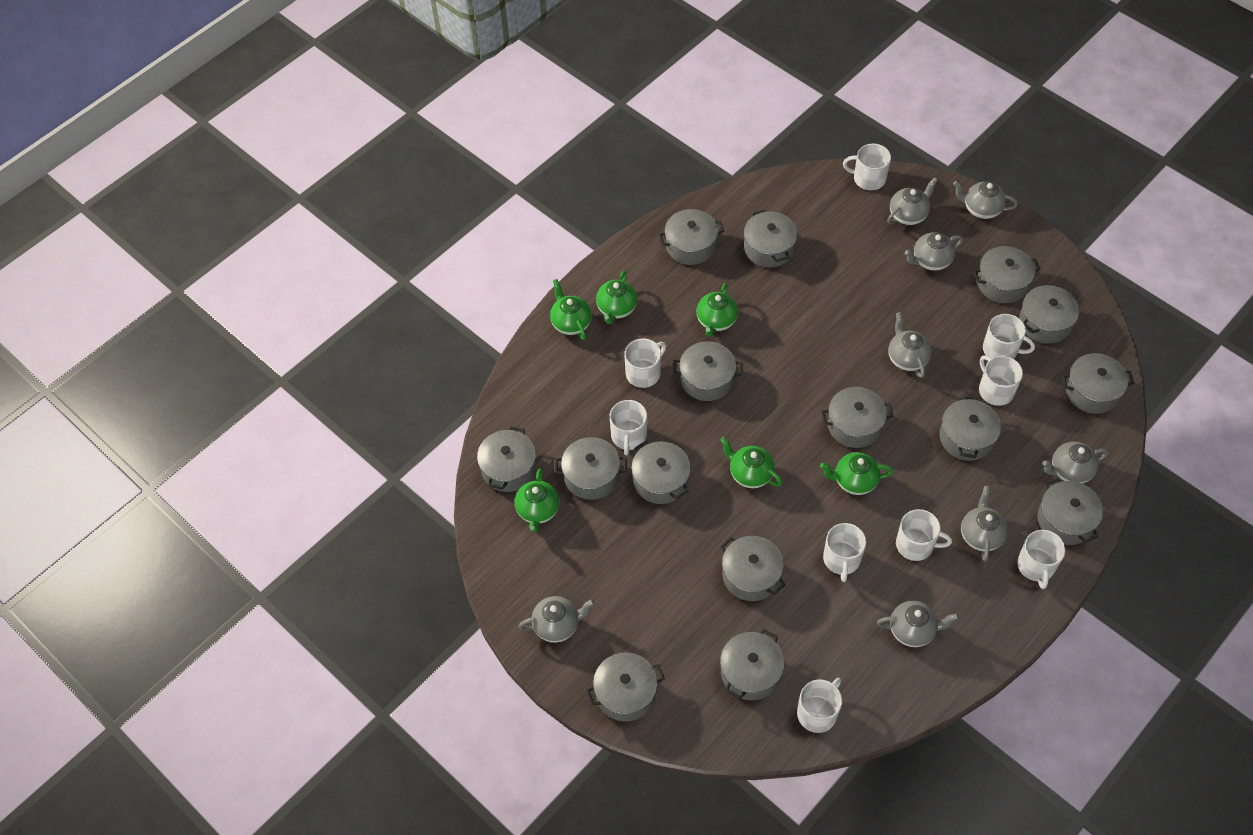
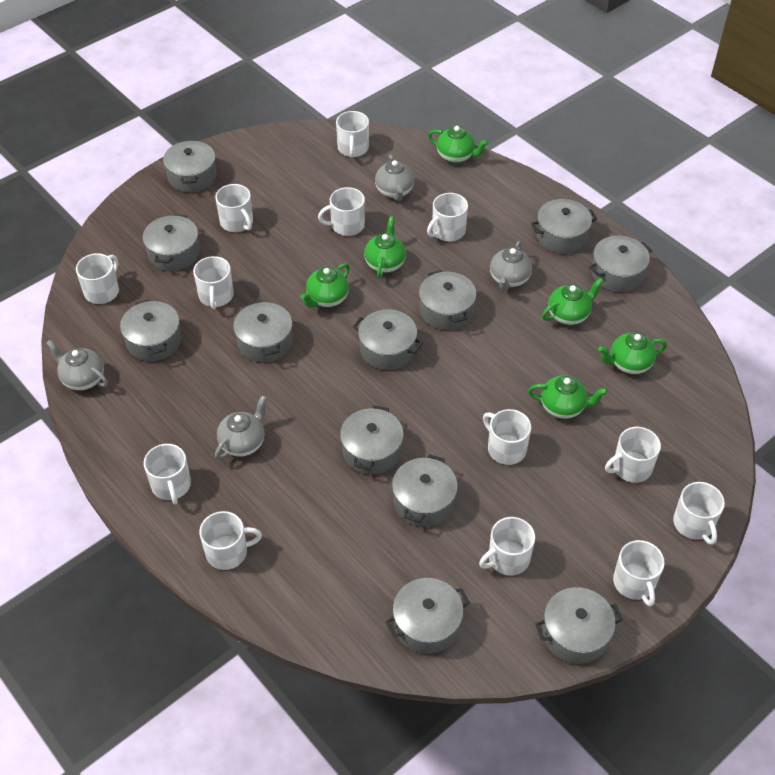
grey pot: [477,426,536,492] [555,437,627,500] [586,652,665,722] [631,441,691,504] [658,209,724,265] [673,341,742,401] [720,536,786,601] [720,629,784,700] [744,209,798,267] [821,387,893,448] [940,395,1001,461] [973,246,1041,303] [1019,285,1079,344] [1037,478,1103,545] [1062,353,1134,414] = 15 -> [120,299,181,361] [143,214,200,271] [163,140,217,192] [233,300,292,363] [340,405,404,475] [353,310,423,370] [386,578,470,654] [392,454,458,527] [419,270,477,330] [531,199,597,254] [535,587,623,664] [589,236,652,292] = 12
grey teapot: [519,596,595,643] [877,601,959,647] [887,177,938,225] [888,312,932,378] [905,232,963,271] [953,181,1018,219] [961,486,1008,562] [1042,442,1109,484] = 8 -> [46,340,108,391] [215,395,267,460] [375,155,414,201] [490,241,532,291] = 4
white mug: [609,400,647,455] [624,339,666,388] [797,678,842,733] [823,523,866,582] [843,143,891,190] [896,509,952,561] [979,355,1023,406] [983,314,1035,359] [1017,530,1066,589] = 9 -> [76,253,119,304] [144,444,191,504] [193,256,234,309] [199,511,262,570] [215,184,253,232] [318,187,365,236] [336,111,369,158] [427,193,468,241] [479,517,535,576] [483,409,531,465] [605,427,661,483] [613,540,665,607] [673,482,725,545] = 13

